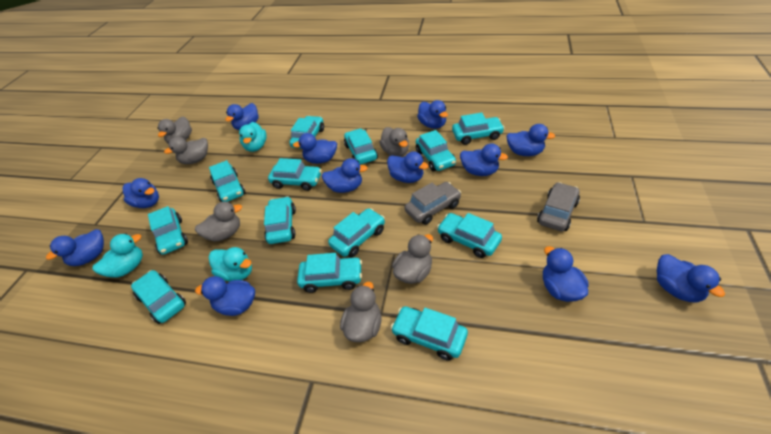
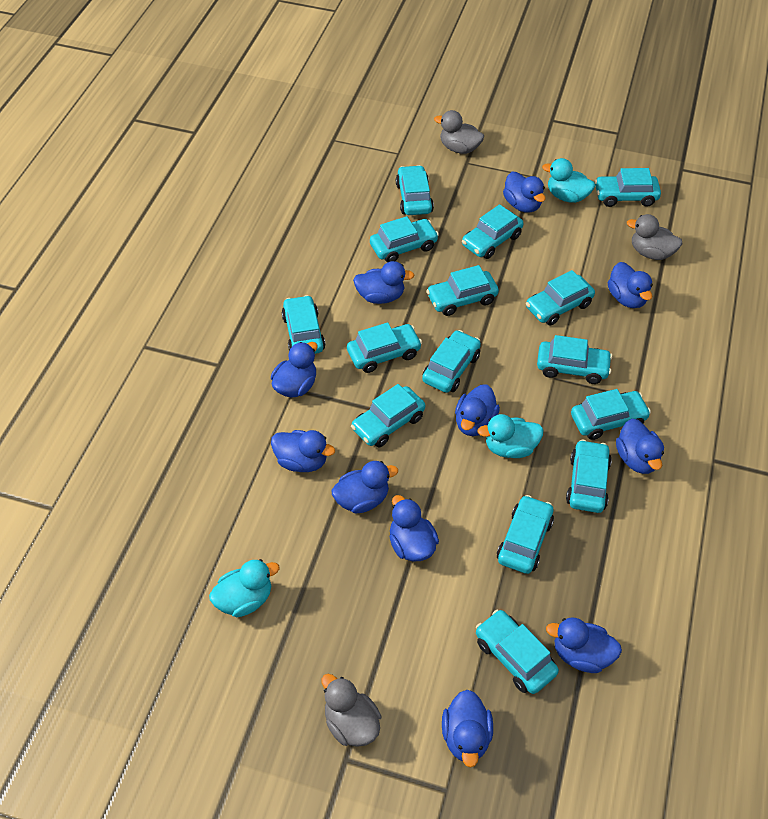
blue duck: [46,229,104,266] [122,178,159,208] [195,276,255,316] [225,103,259,130] [293,133,337,164] [322,158,367,193] [387,151,429,183] [417,100,448,129] [460,143,508,176] [506,124,555,156] [543,246,589,302] [657,254,725,303] = 12 -> [271,342,317,398] [271,430,335,472] [331,461,398,514] [353,261,414,304] [389,495,439,561] [442,690,493,768] [455,384,500,436] [503,172,546,213] [546,617,622,673] [608,262,653,308] [616,419,664,474] = 11
grey car: [404,182,461,225] [537,182,580,231] = 2 -> none = 0
grey duck: [157,117,192,143] [164,137,208,164] [195,202,242,242] [340,282,382,342] [379,127,409,157] [392,234,433,284] = 6 -> [322,674,381,747] [434,110,484,154] [627,214,683,260] = 3
turquoise car: [131,270,186,324] [148,206,188,255] [209,160,245,202] [264,196,296,244] [268,158,322,191] [289,116,324,149] [297,253,362,293] [328,208,385,257] [344,128,378,165] [391,306,468,361] [416,130,456,171] [437,213,502,258] [452,112,505,145] = 13 -> [282,295,326,354] [347,322,422,373] [351,384,425,447] [370,216,439,262] [396,165,434,215] [422,330,481,393] [426,265,499,316] [462,204,523,259] [476,610,559,694] [497,495,554,574] [526,270,595,326] [537,335,612,384] [566,440,612,513] [571,389,651,440] [595,168,661,207] = 15

